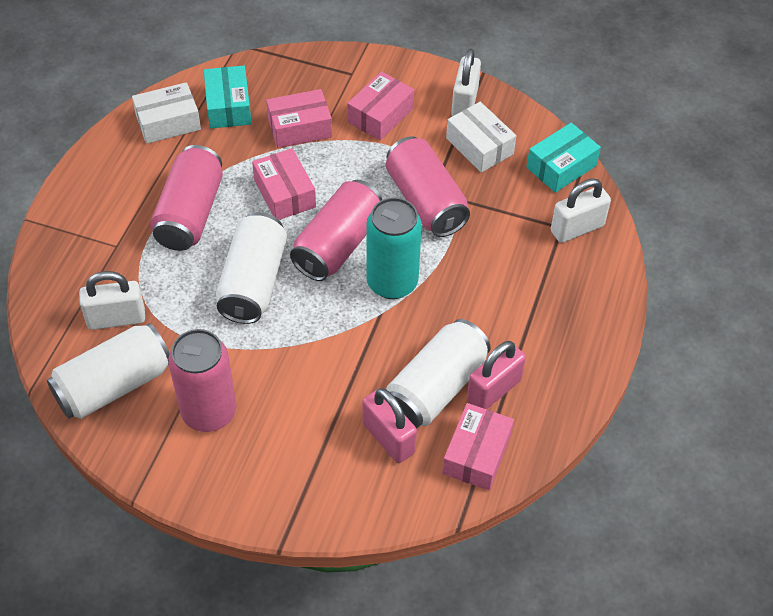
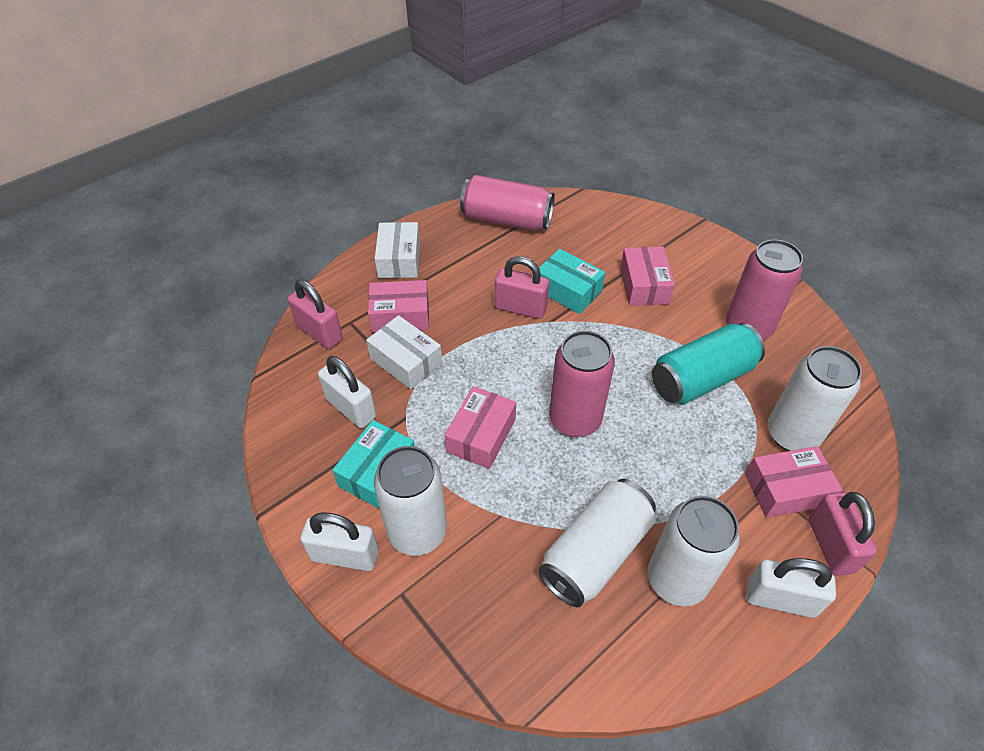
pink can: [150,145,223,251] [168,329,236,432] [290,180,382,281] [386,136,470,237] = 4 -> [460,175,555,231] [549,331,615,437] [726,239,803,340] = 3
pink padlock: [363,388,417,463] [467,341,526,409] = 2 -> [288,280,343,349] [495,256,549,319] [808,492,877,576] = 3
white can: [47,323,170,419] [216,212,287,324] [386,319,491,428] = 3 -> [374,446,447,556] [538,479,656,607] [648,496,740,606] [768,346,862,451] = 4

